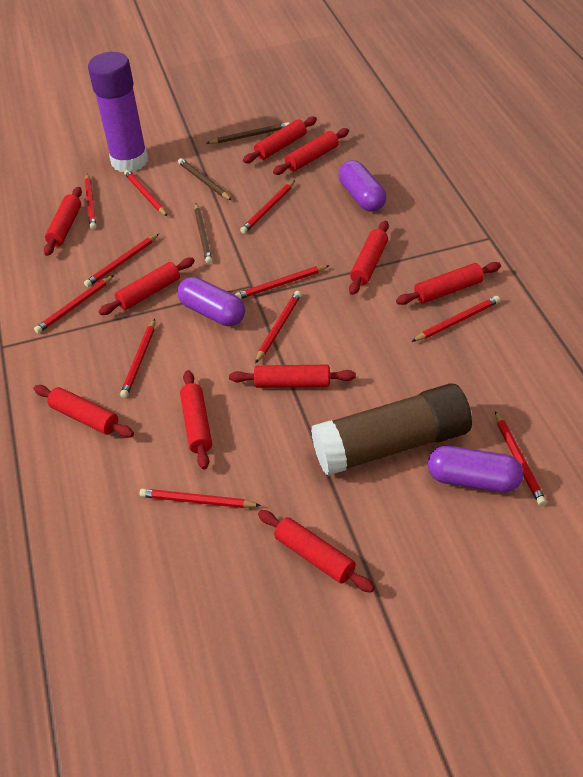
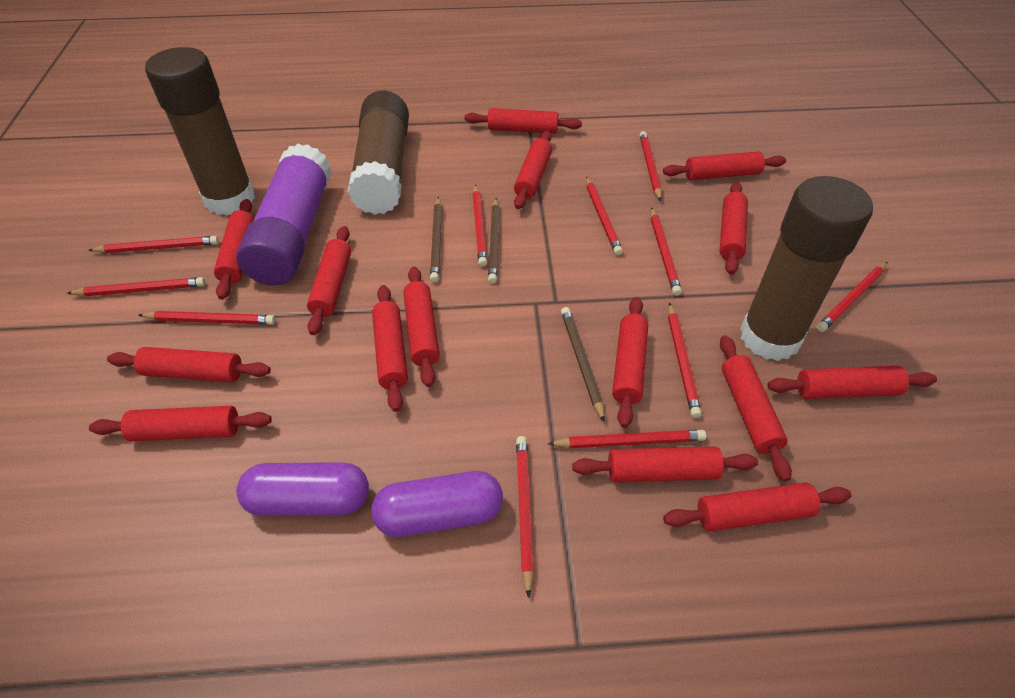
brown glue stick: [311,383,472,476] = 1 -> [145,47,255,215] [348,91,409,215] [740,176,873,361] = 3
purple capsule: [177,277,245,326] [339,160,386,212] [428,446,523,493] = 3 -> [236,462,369,516] [371,471,503,537] = 2
red rolling pin: [34,385,134,438] [44,187,82,256] [99,257,195,315] [180,370,212,469] [229,365,356,388] [243,117,317,163] [258,510,375,593] [273,128,349,175] [349,221,389,295] [396,262,501,305] = 10 -> [89,406,272,441] [107,347,271,382] [214,199,254,300] [307,226,351,335] [372,285,408,412] [403,266,440,387] [465,108,582,134] [514,131,552,209] [572,446,758,482] [612,297,648,428] [663,151,786,180] [663,482,852,531] [720,182,748,275] [720,335,792,481] [767,366,937,399] = 15

